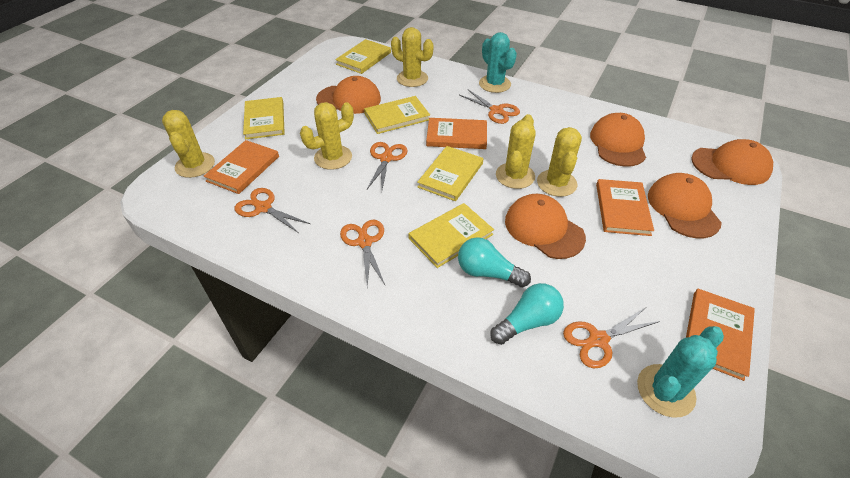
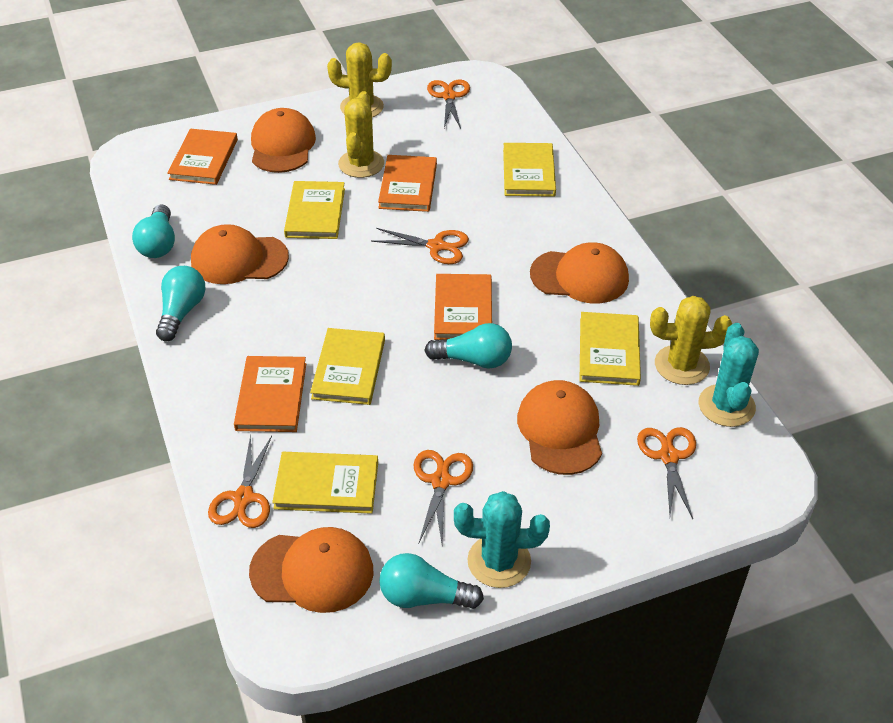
turquoise light bulb: [458,237,531,287] [490,283,564,345] = 2 -> [132,204,175,258] [156,266,205,342] [379,553,484,609] [424,323,512,369] = 4
yellow cactus: [162,110,215,178] [300,102,354,170] [391,27,433,87] [496,114,536,189] [537,127,582,197] = 5 -> [327,42,392,117] [338,91,384,178] [650,296,732,385] = 3

